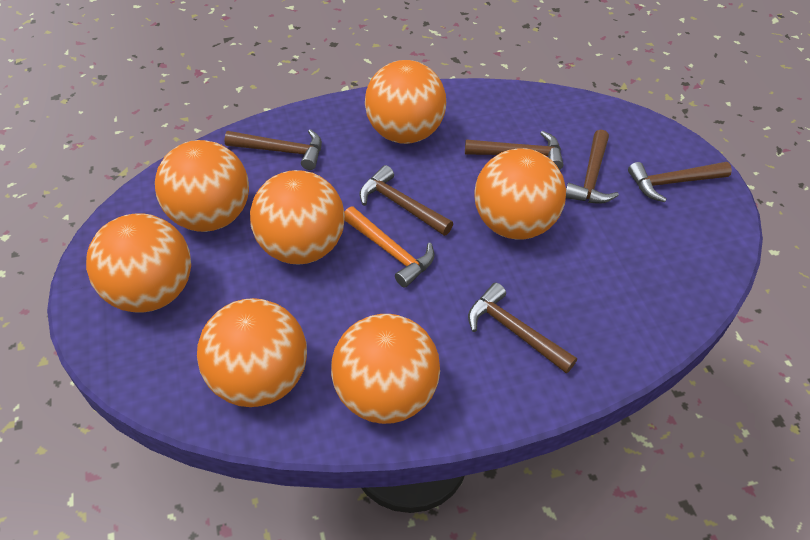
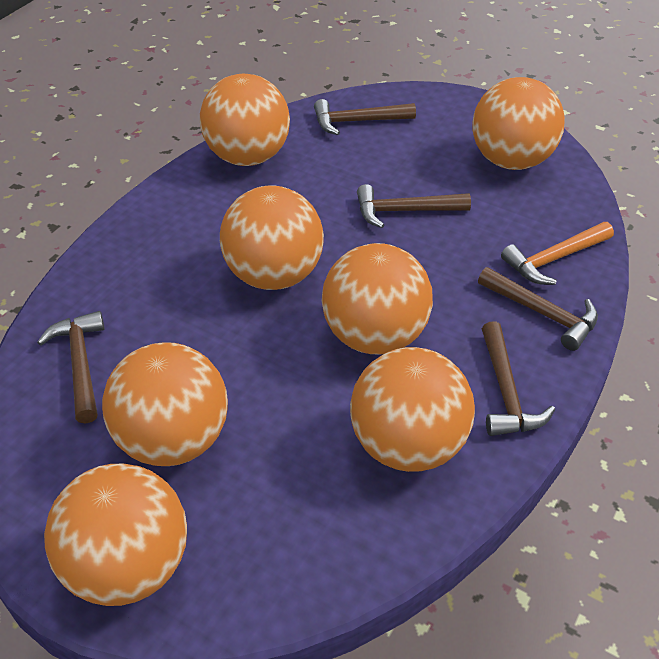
brown hammer: [224,129,322,170] [359,165,453,236] [465,131,563,170] [468,283,577,373] [566,130,619,204] [628,162,732,202] = 6 -> [37,311,105,424] [314,99,416,135] [357,184,471,228] [478,267,598,351] [482,321,555,436] = 5

